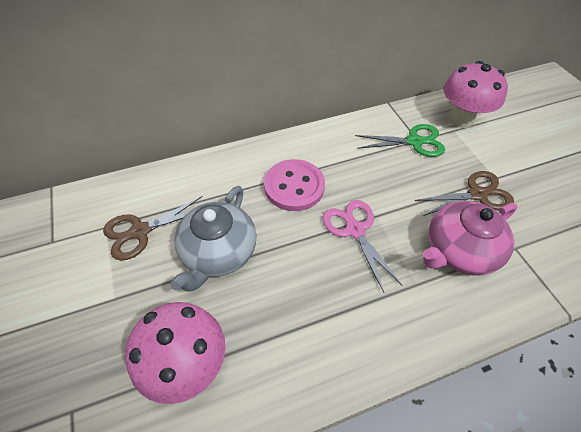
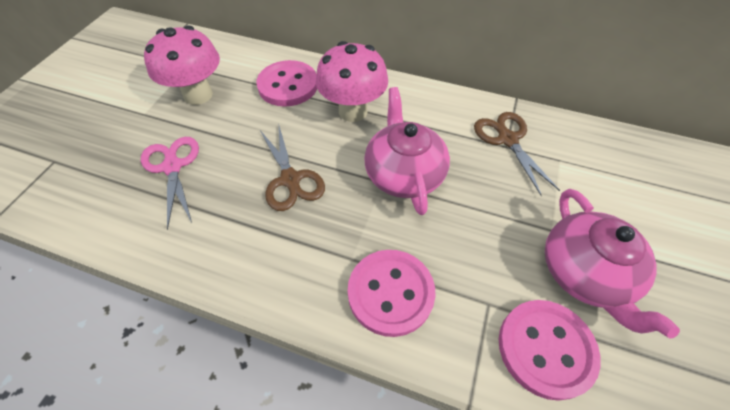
green scissors: [355,124,445,157] = 1 -> none = 0
grey teapot: [170,186,257,292] = 1 -> none = 0
pink button: [264,159,325,211] = 1 -> [256,60,317,107] [348,250,436,337] [499,300,601,401] = 3
pink teapot: [423,201,518,275] = 1 -> [364,87,450,215] [545,189,680,339] = 2

